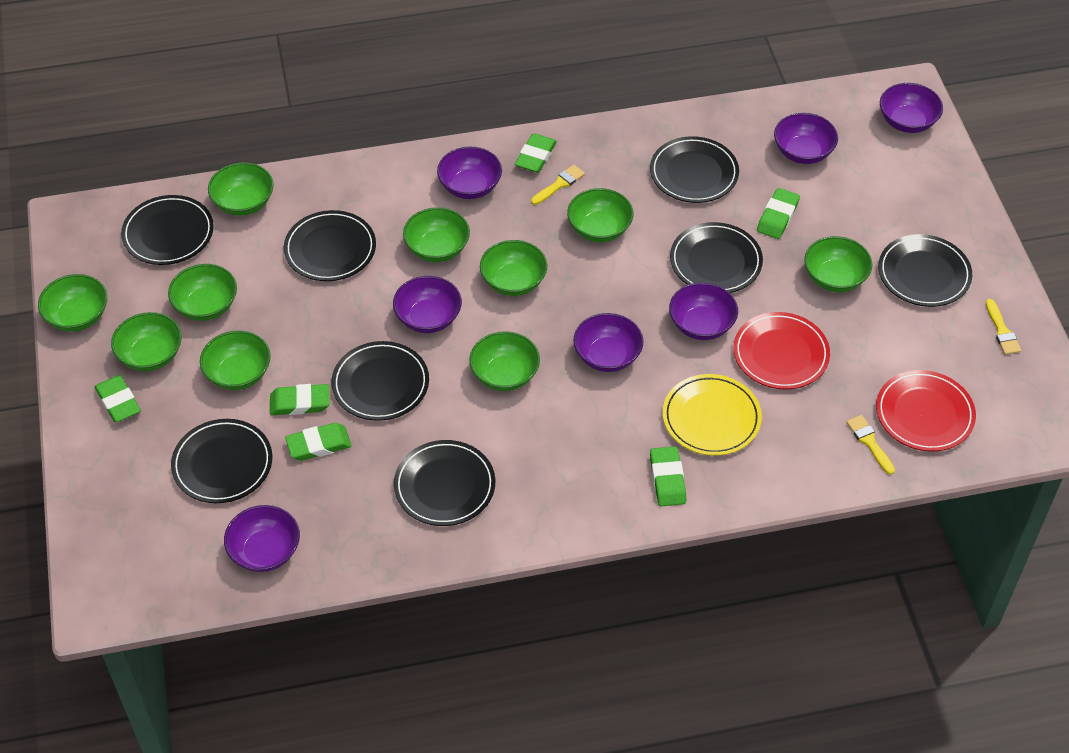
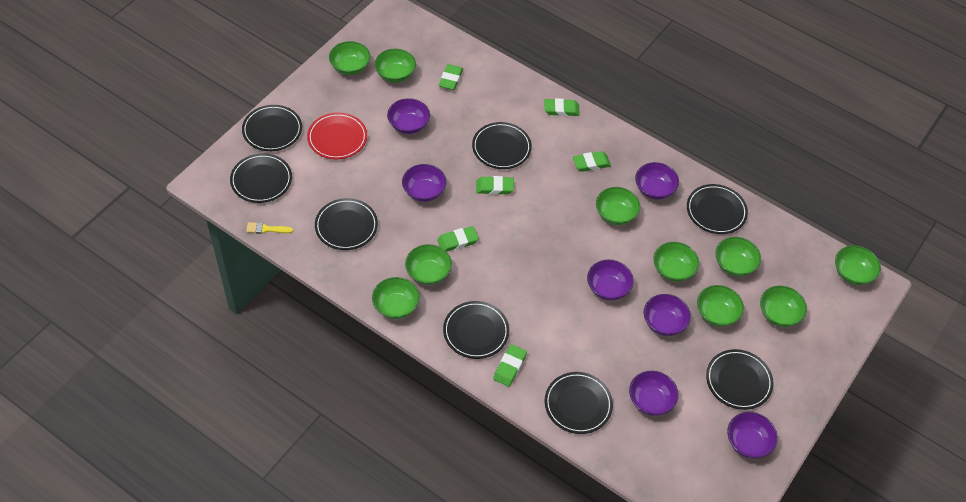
red plate: [733,312,830,389] [876,370,976,451] = 2 -> [307,112,367,160] = 1
yellow brush: [531,165,585,205] [846,415,895,475] [986,299,1021,355] = 3 -> [246,222,293,234] = 1
yellow plate: [663,374,762,456] = 1 -> none = 0

